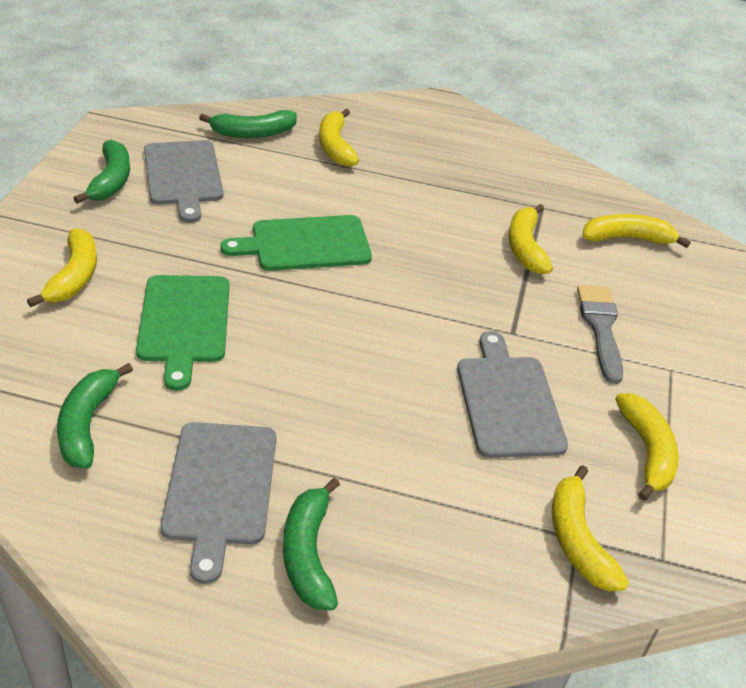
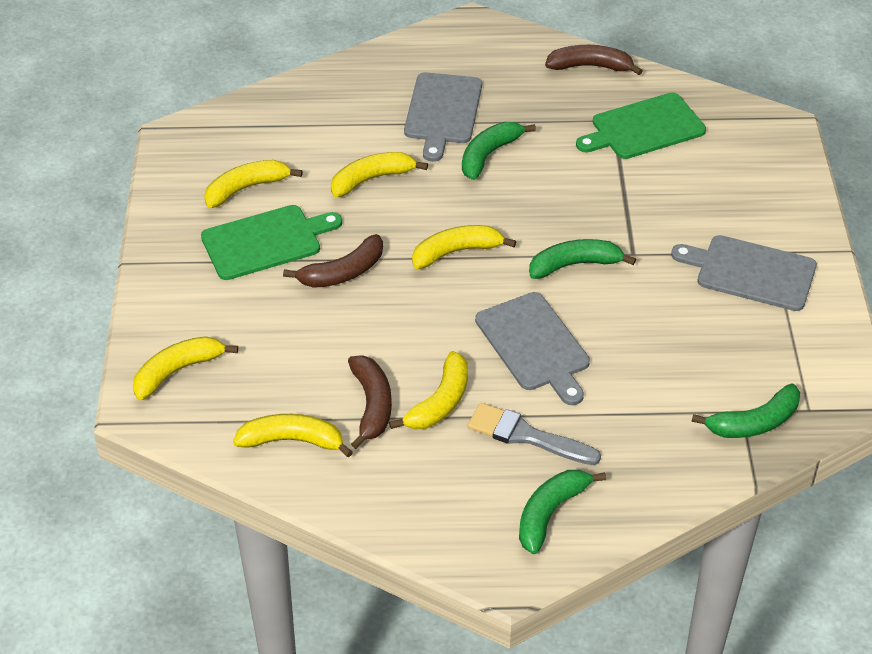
brown banana: none = 0 -> [283,234,383,288] [348,355,392,449] [545,45,643,75] = 3

